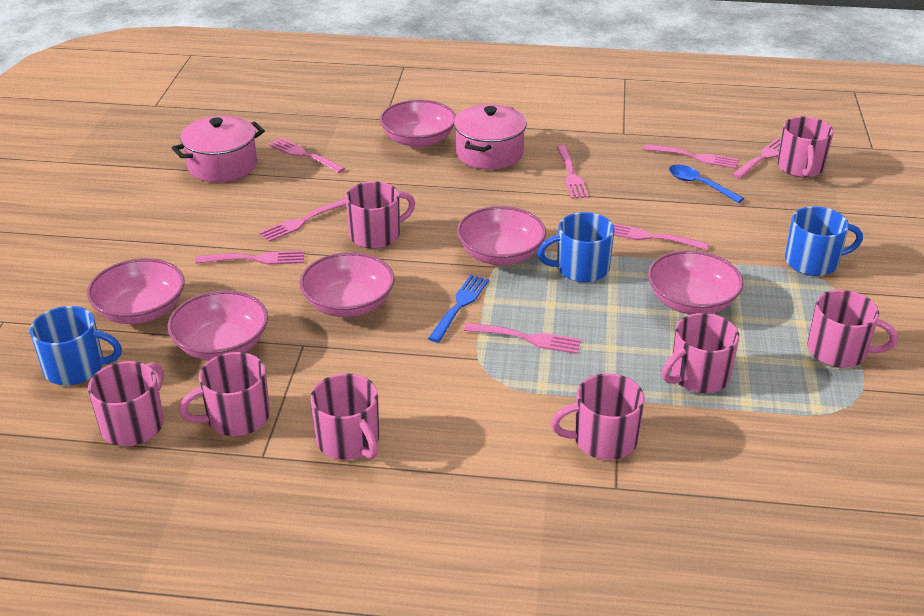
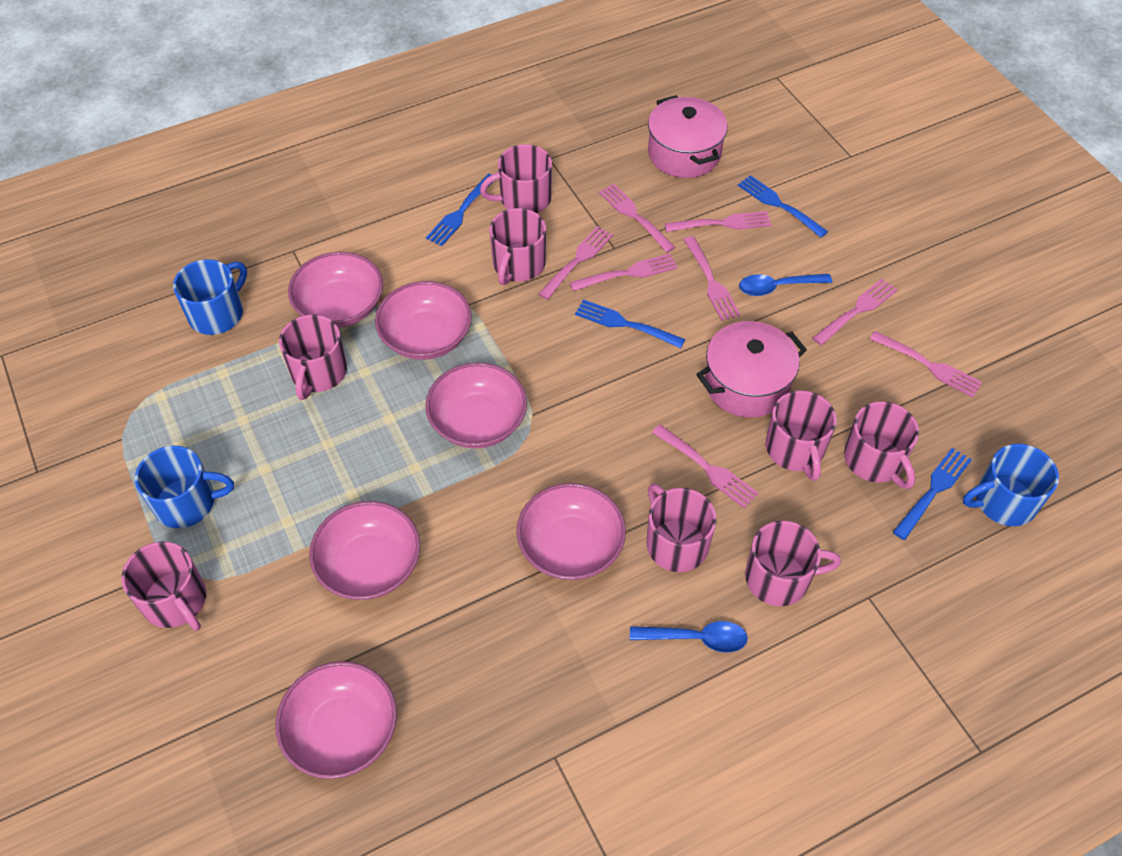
blue fork: [428,275,489,343] = 1 -> [426,174,493,246] [575,299,685,348] [738,175,828,237] [893,448,972,540] = 4
blue spoon: [669,165,744,203] = 1 -> [630,621,748,653] [739,274,832,296] = 2

